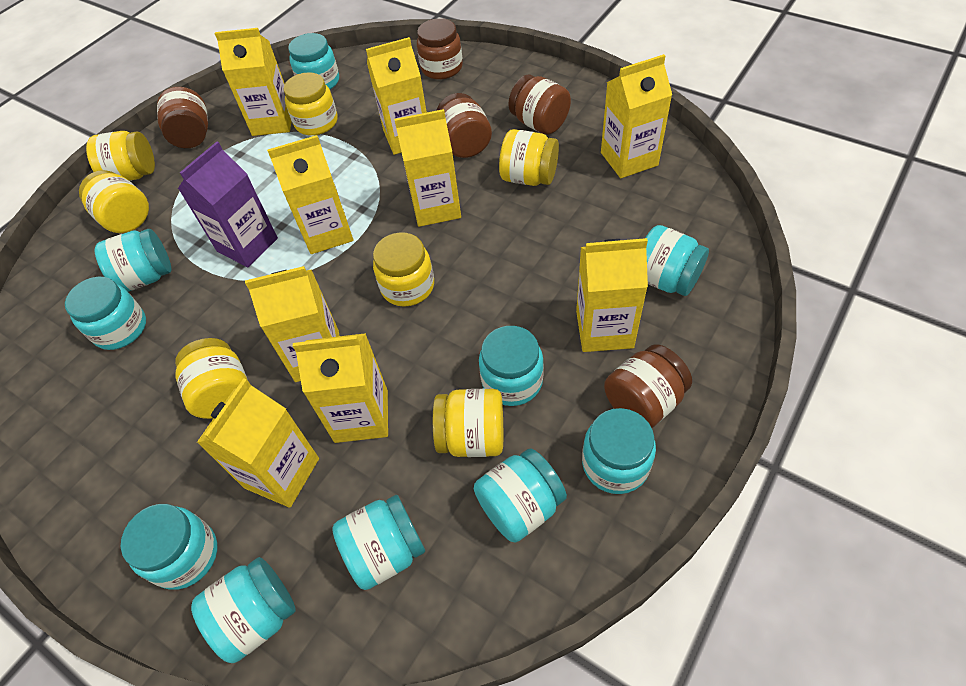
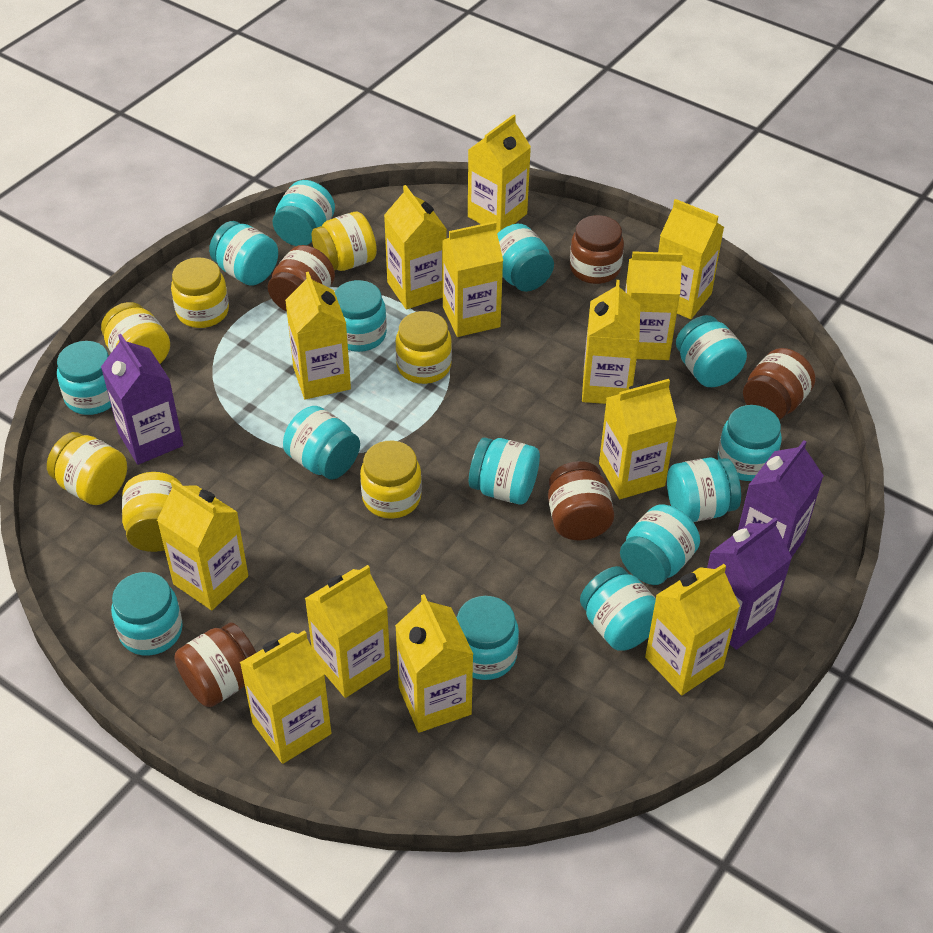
purple carton: [178,142,278,267] = 1 -> [101,334,183,465] [707,517,792,650] [738,440,824,557] = 3
turquoise jar: [65,277,146,350] [95,229,171,292] [121,504,217,590] [191,557,296,663] [288,33,339,89] [332,495,425,590] [474,449,567,543] [479,326,544,406] [582,408,656,494] [645,225,709,296] = 10 -> [57,341,111,415] [111,572,183,656] [209,221,278,286] [273,180,335,246] [283,406,360,480] [335,280,387,352] [457,596,519,680] [469,437,540,505] [497,224,554,292] [580,566,656,651] [620,505,700,585] [667,458,741,522] [676,315,747,387] [718,405,782,481] = 14
yellow carton: [197,378,319,508] [215,28,292,136] [245,266,339,382] [267,135,354,254] [293,333,388,443] [366,37,427,155] [394,109,461,227] [576,238,648,352] [601,54,672,178] = 9 -> [157,480,248,610] [240,630,331,764] [285,272,351,400] [305,565,391,698] [384,185,447,310] [395,594,473,733] [442,221,503,337] [468,114,531,233] [582,280,640,404] [599,379,677,499] [625,251,683,360] [645,564,740,695] [658,199,724,319] = 13

